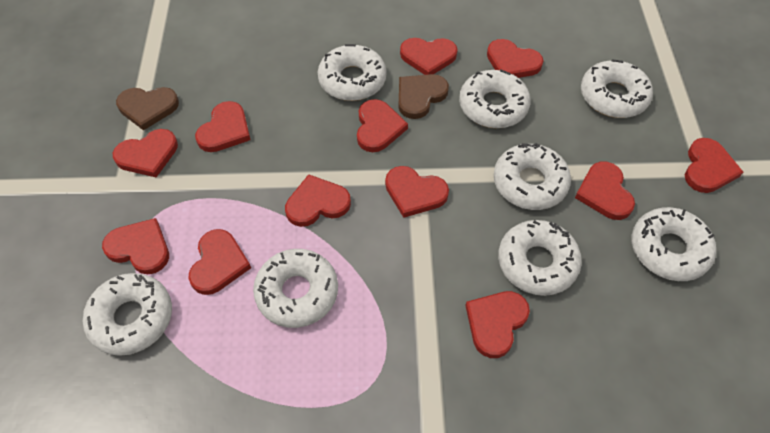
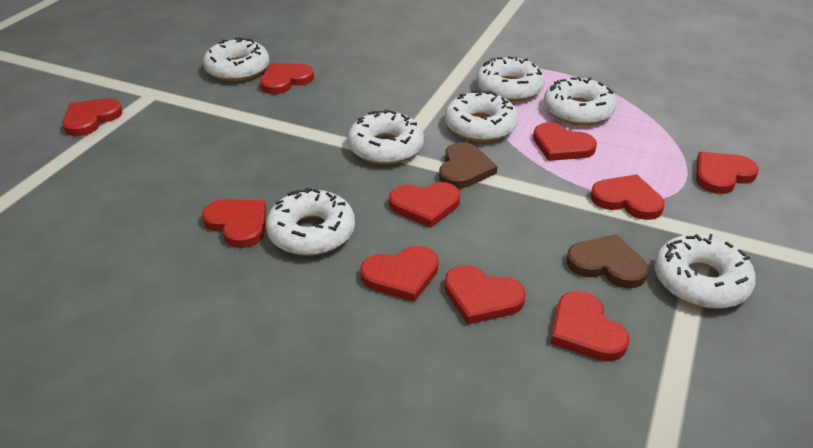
red heart: [102,218,169,274] [113,129,178,177] [188,229,251,295] [195,101,250,152] [285,174,351,227] [357,99,408,152] [385,166,449,218] [400,38,458,75] [465,291,530,358] [487,39,544,78] [575,162,635,220] [685,138,743,193] = 12 -> [62,98,122,136] [202,199,266,248] [260,63,314,94] [360,246,439,302] [389,182,460,228] [444,265,526,324] [533,122,597,161] [550,291,629,361] [590,174,665,220] [696,152,759,194] = 10
white donut: [83,273,172,356] [253,249,338,328] [318,44,386,101] [459,70,531,128] [494,143,571,210] [498,220,582,296] [581,59,653,118] [632,207,716,281] = 8 -> [203,37,269,81] [266,188,355,256] [348,110,424,164] [445,90,518,142] [476,56,545,102] [544,77,616,125] [654,234,756,309] = 7

